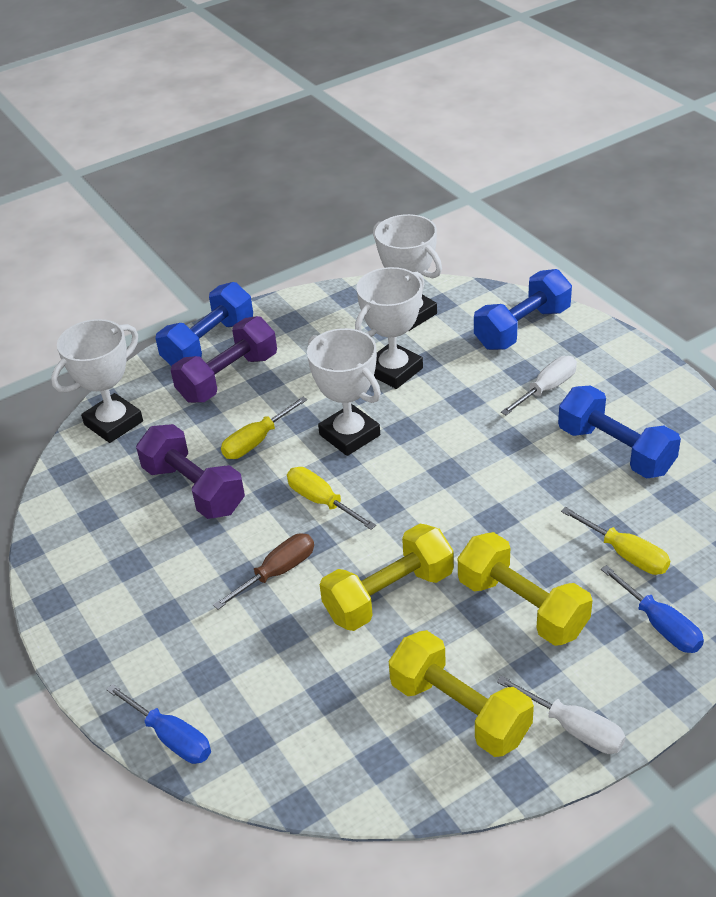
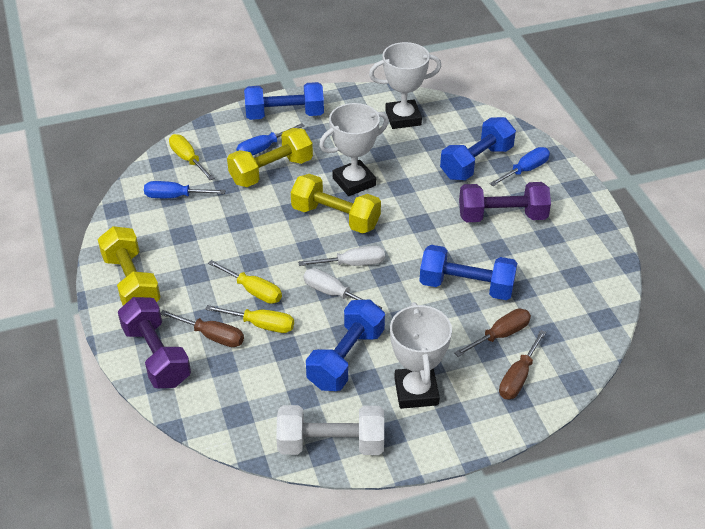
blue dumbbell: [156,282,253,366] [474,269,572,350] [558,386,681,478] = 3 -> [244,82,324,120] [306,300,385,391] [419,245,517,300] [440,117,516,180] = 4
blue screwdriver: [106,684,211,764] [601,565,704,653] = 2 -> [144,181,226,198] [236,123,305,156] [490,147,550,186] = 3
brown screwdriver: [213,534,314,610] = 1 -> [161,310,244,347] [454,309,531,357] [499,330,546,399] = 3
white dumbbell: none = 0 -> [276,405,384,455] = 1
white trophy: [51,319,143,443] [307,328,381,456] [355,267,425,389] [373,214,442,331] = 4 -> [319,103,389,196] [369,42,442,129] [390,302,452,409] = 3

